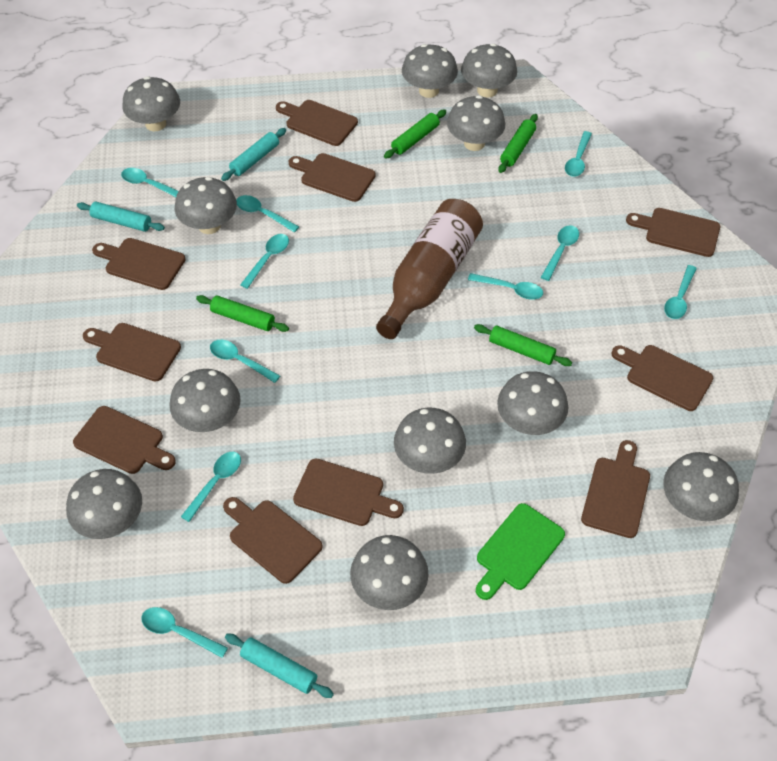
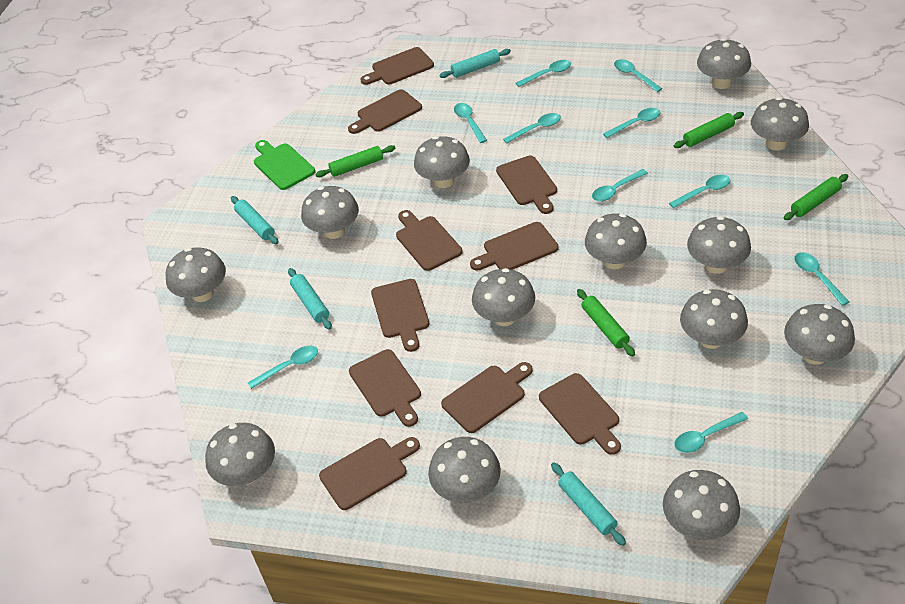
brown bottle: [376,199,483,339] = 1 -> none = 0
grey mushroom: [66,469,142,539] [122,76,180,131] [169,369,241,432] [175,177,237,234] [350,535,429,610] [394,408,466,474] [402,44,458,98] [447,95,505,151] [461,43,517,98] [497,371,568,435] [663,452,739,521] = 11 -> [166,247,226,302] [205,423,275,486] [301,186,359,239] [414,136,470,188] [428,437,501,503] [472,268,535,326] [585,214,647,269] [663,470,740,540] [680,289,748,349] [687,216,751,274] [697,38,751,89] [751,97,809,151] [784,304,855,365] = 13
turquoise rolling pin: [77,202,165,232] [221,128,286,181] [225,634,334,698] = 3 -> [231,196,279,244] [288,268,332,330] [439,49,511,78] [551,462,626,546] = 4

